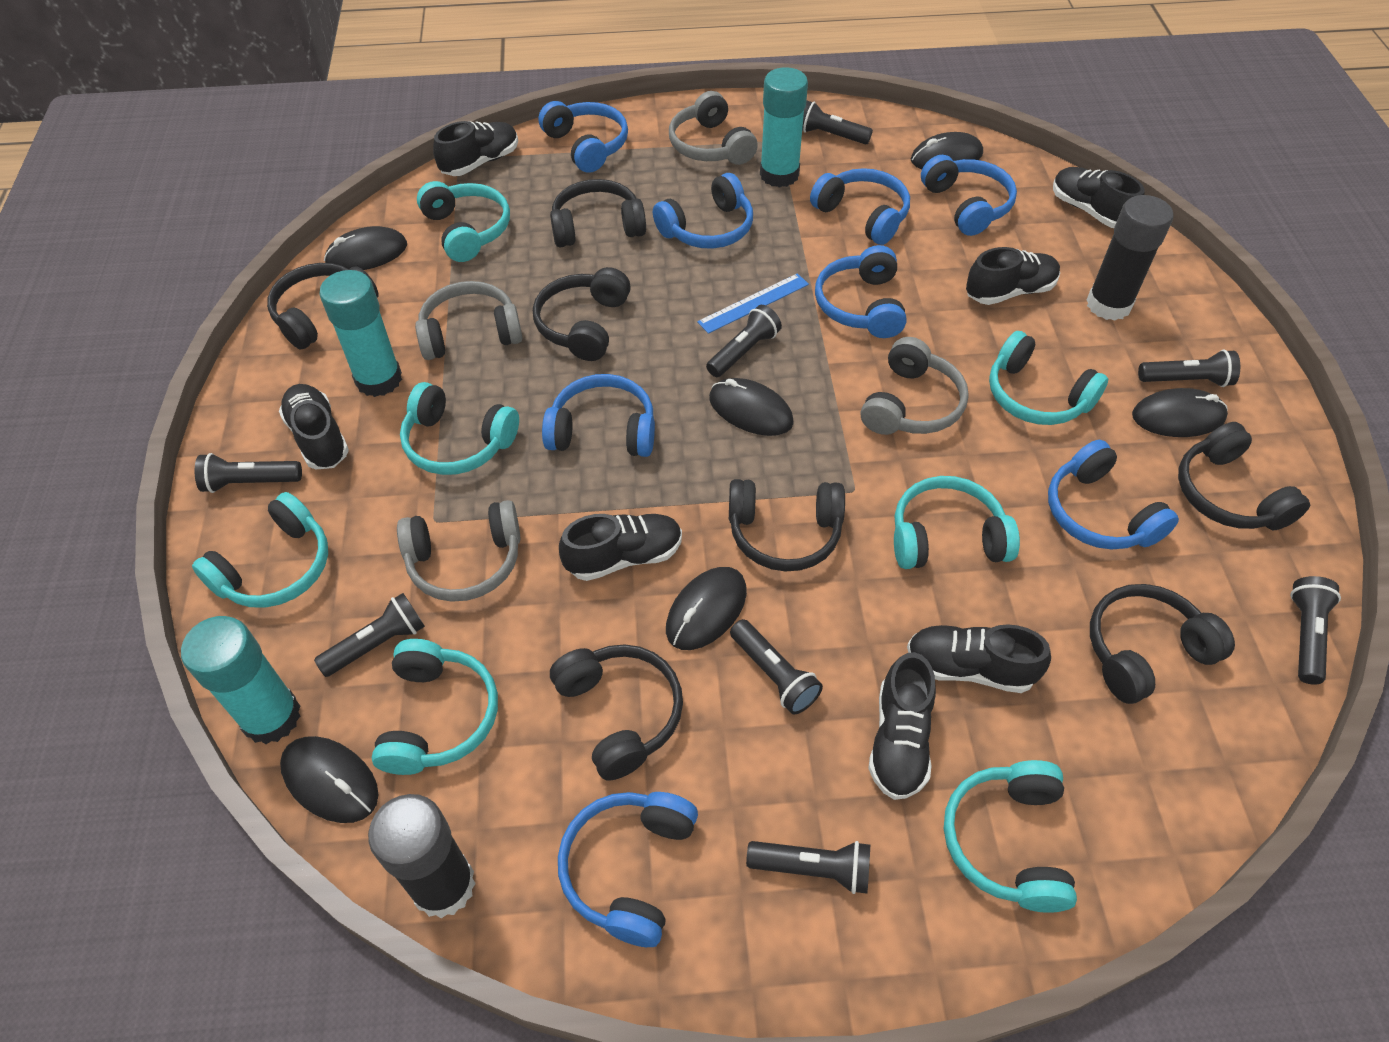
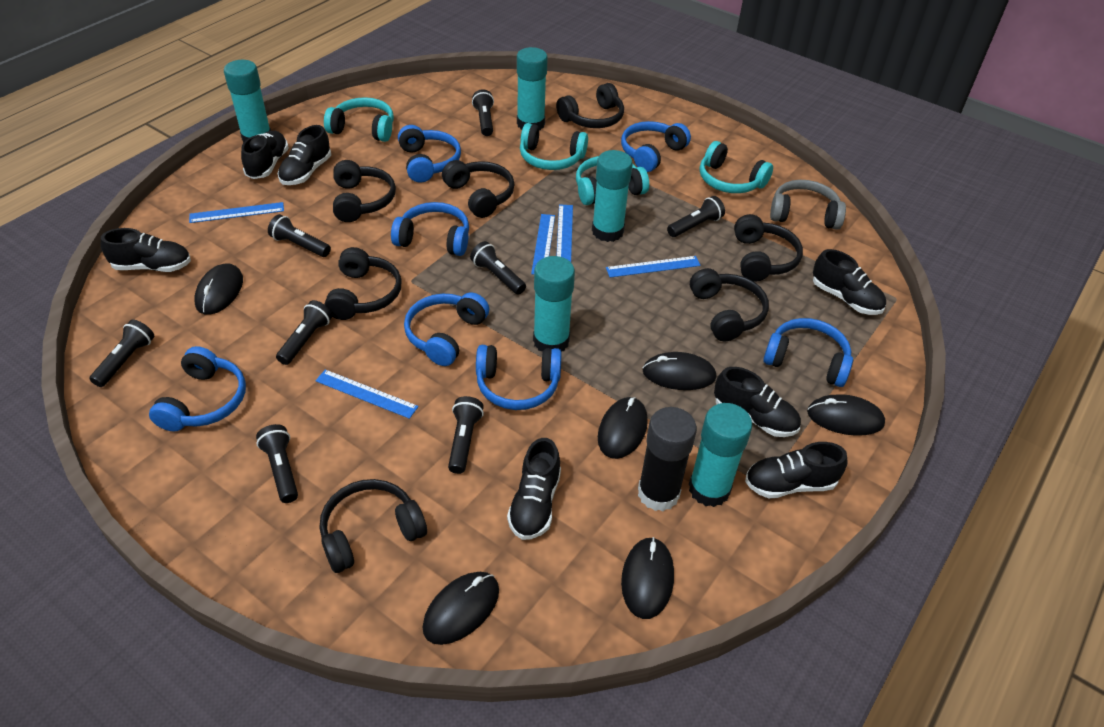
black glue stick: [368,794,476,918] [1087,195,1173,321] = 2 -> [638,407,697,511] = 1
blue headphones: [538,101,628,173] [542,374,655,457] [558,792,698,947] [653,173,753,249] [810,168,910,245] [815,245,907,338] [921,155,1017,236] [1048,440,1179,549] = 8 -> [149,346,246,432] [391,202,469,256] [398,125,461,183] [404,292,489,366] [476,345,562,410] [621,121,691,172] [763,318,853,387] = 7
blue ruler: [697,273,809,334] = 1 -> [189,202,284,223] [315,370,418,419] [531,214,555,274] [556,204,573,262] [606,256,700,278] = 5
grey headphones: [397,500,521,602] [415,281,522,360] [669,91,758,165] [861,337,969,435] = 4 -> [770,180,846,230] = 1
turquoise glue stick: [181,616,301,744] [319,270,402,397] [760,67,808,188] = 3 -> [224,60,271,143] [517,47,548,130] [533,256,575,352] [592,150,633,242] [689,403,752,507] = 5
turquoise headphones: [192,492,328,608] [372,639,498,775] [400,382,519,475] [417,181,510,262] [894,476,1020,569] [944,760,1077,913] [989,331,1108,425] = 7 -> [324,97,394,142] [520,123,588,170] [576,156,649,205] [700,141,773,193] = 4

